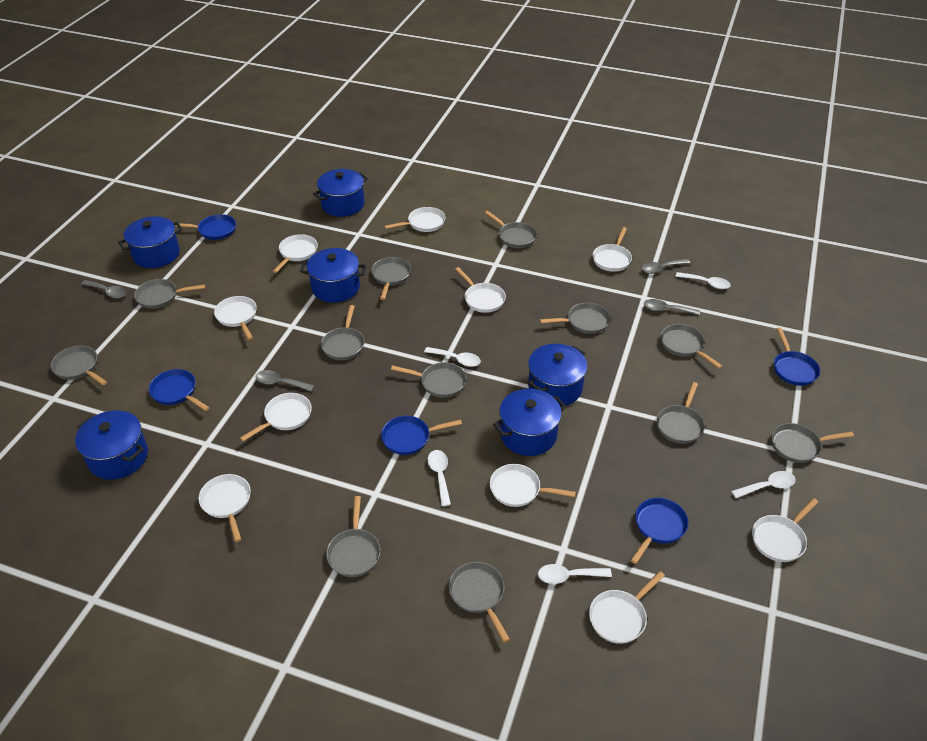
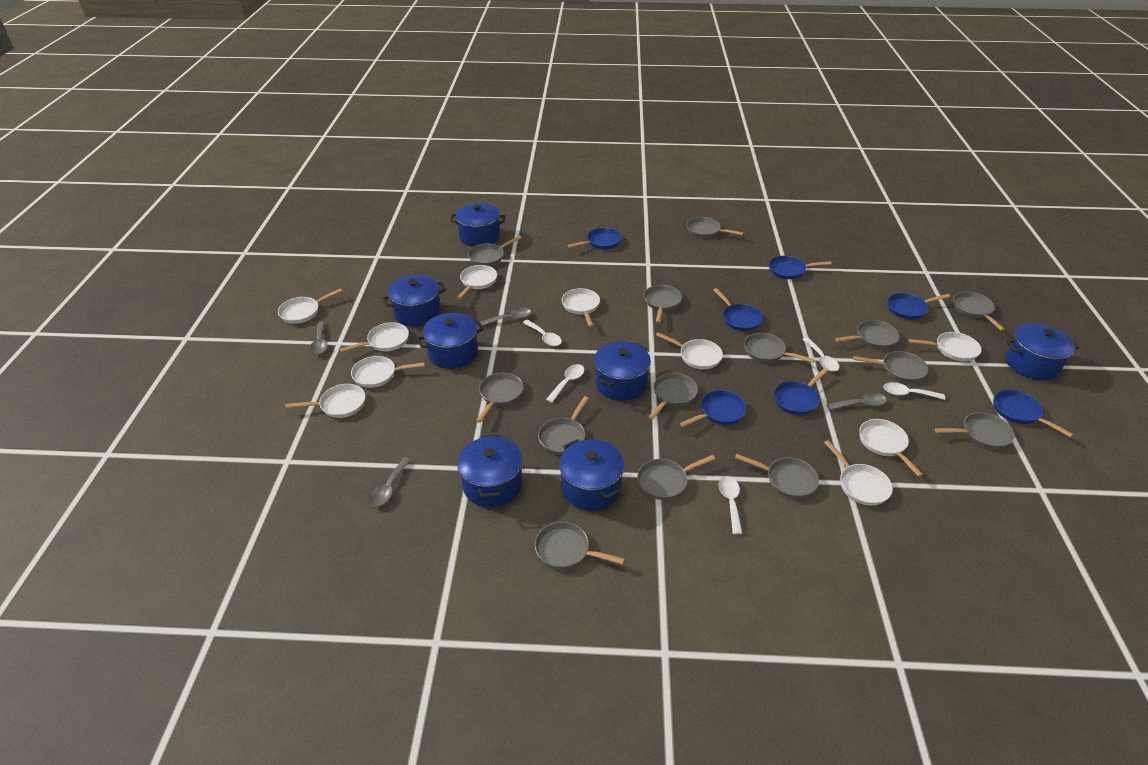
blue pan: [149,369,210,411] [175,214,236,240] [381,416,462,455] [630,498,688,564] [774,328,820,386] = 5 -> [567,228,622,249] [680,390,747,427] [713,288,763,331] [769,256,832,279] [774,368,829,415] [887,293,950,319] [993,389,1074,438] = 7
blue pot: [75,410,148,480] [118,216,183,268] [300,248,366,303] [313,169,368,217] [493,389,566,456] [528,344,587,407] = 6 -> [382,275,446,327] [416,313,484,369] [450,203,506,247] [457,435,523,507] [559,439,624,511] [594,341,651,401] [1005,323,1079,380] = 7
grey pan: [51,346,107,385] [134,279,205,309] [321,305,365,360] [326,496,381,577] [371,257,411,300] [391,362,467,398] [449,562,510,643] [485,211,537,248] [540,303,610,334] [657,382,705,444] [660,324,723,369] [771,423,854,463] = 12 -> [468,236,522,266] [476,372,523,423] [535,522,625,569] [538,396,589,455] [637,455,715,500] [644,285,682,323] [649,373,698,419] [687,217,743,238] [735,454,819,498] [744,333,815,363] [835,320,900,349] [853,351,928,383] [935,412,1015,449] [953,292,1005,331] = 14

